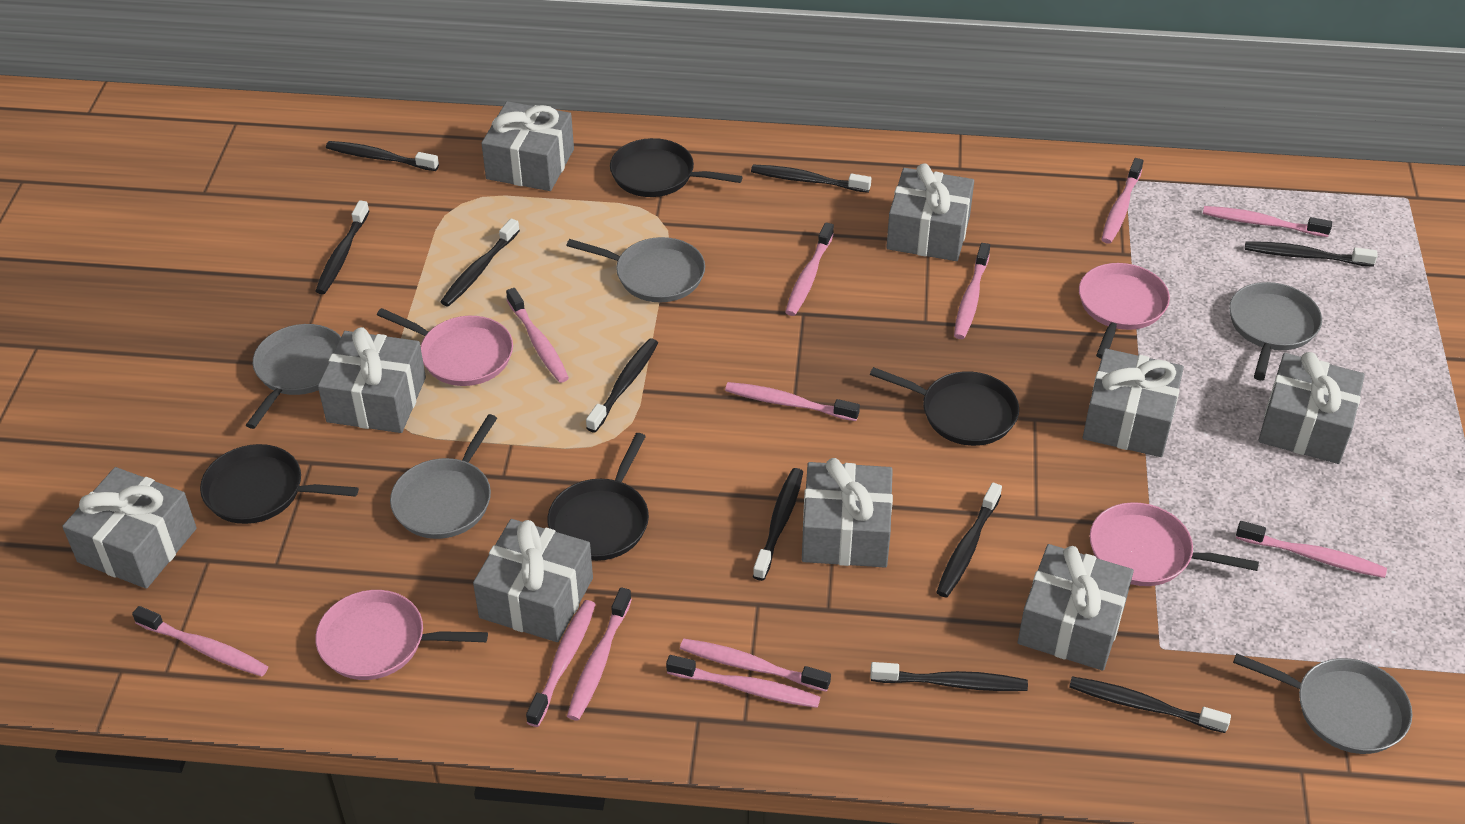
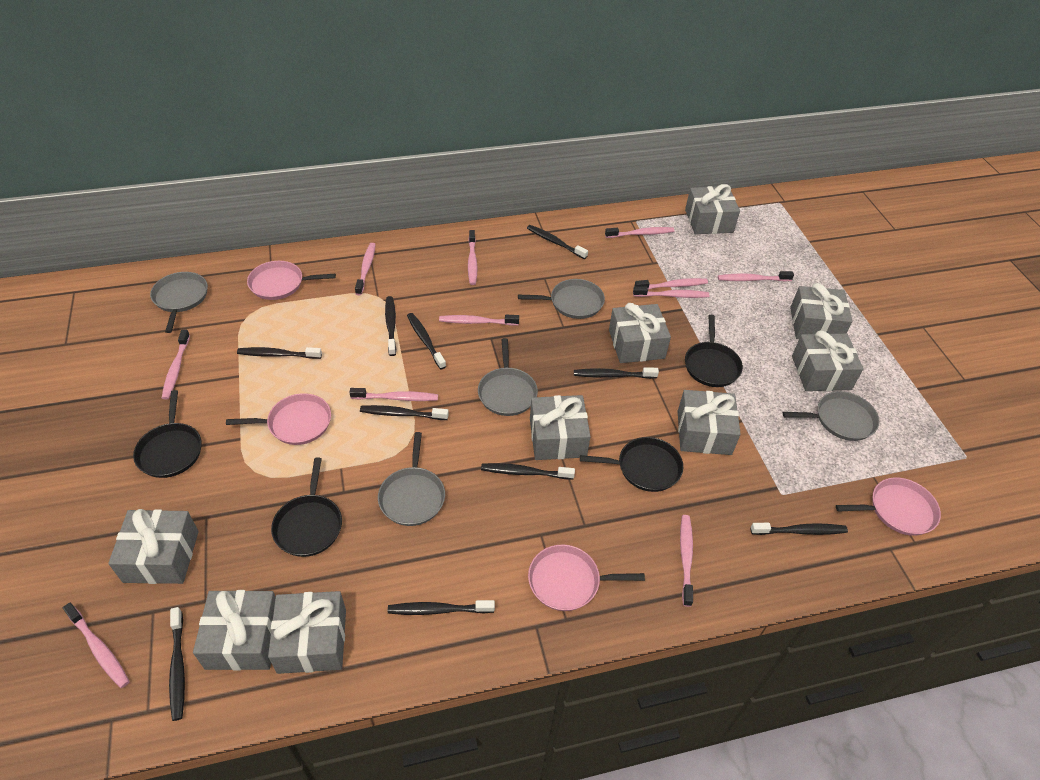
pink toothbrush: [132,606,268,677] [506,288,569,383] [526,600,596,727] [567,587,632,721] [666,655,820,708] [680,639,831,692] [725,382,860,421] [785,222,834,316] [954,243,990,339] [1101,158,1143,244] [1203,206,1332,237] [1236,521,1387,578] = 12 -> [63,603,130,688] [162,330,190,400] [349,388,438,401] [355,243,376,295] [439,315,519,326] [468,230,478,285] [605,227,675,238] [633,286,709,298] [635,278,708,290] [680,515,693,607] [718,271,794,282] = 11

